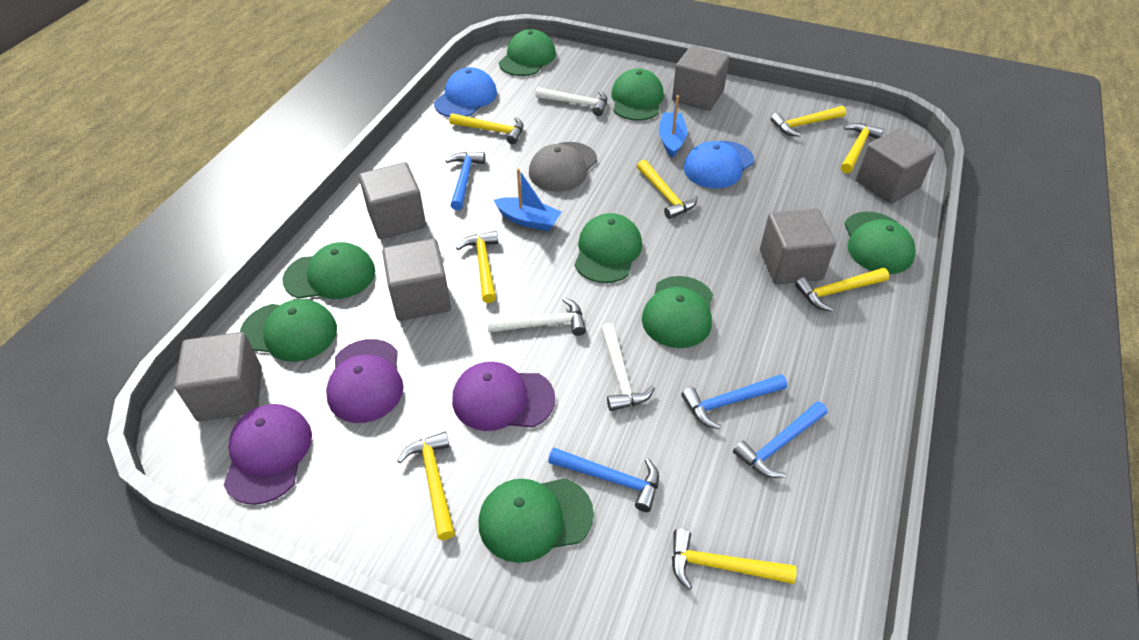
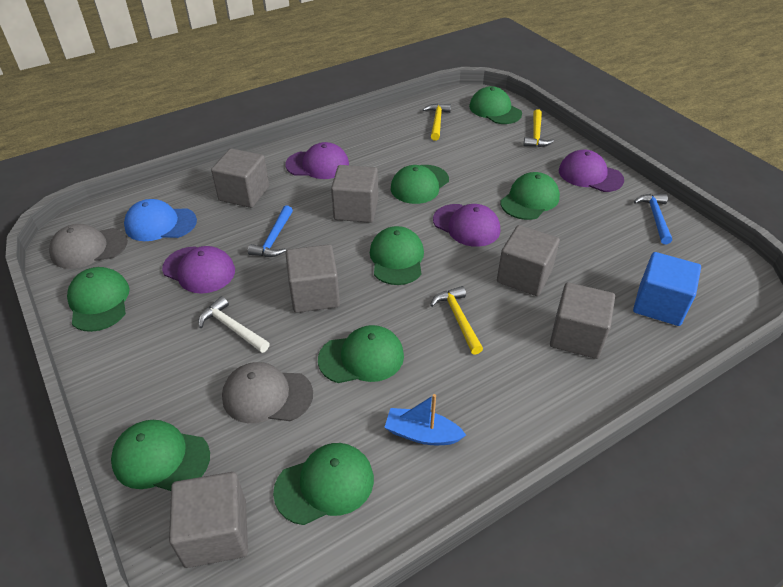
blue boat: [494,168,562,231] [659,95,687,158] = 2 -> [384,394,466,445] = 1
blue cap: [434,67,497,117] [684,141,754,189] = 2 -> [124,199,197,241] = 1
blue cube: none = 0 -> [633,252,701,326] = 1
blue hammer: [446,152,485,210] [548,448,659,512] [681,374,787,429] [733,401,828,478] = 4 -> [248,205,293,257] [634,194,672,244] = 2
grey cap: [529,142,597,192] = 1 -> [49,224,128,269] [222,362,313,423] = 2
purple cap: [224,404,312,505] [326,339,403,423] [452,362,555,431] = 3 -> [162,246,235,294] [285,142,349,179] [433,204,500,247] [559,150,624,192] = 4
white hammer: [487,298,586,336] [536,87,607,116] [601,323,655,411] = 3 -> [198,296,270,353] = 1
yellow hammer: [398,432,455,540] [449,113,524,144] [456,231,498,303] [637,160,697,219] [672,529,797,590] [770,106,846,137] [795,268,889,312] [841,123,884,173] = 8 -> [423,104,451,141] [430,286,483,355] [523,109,554,147] = 3

